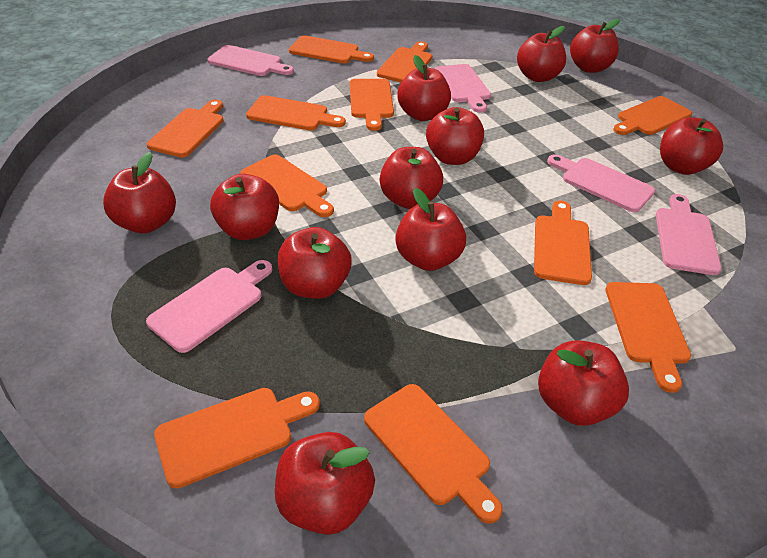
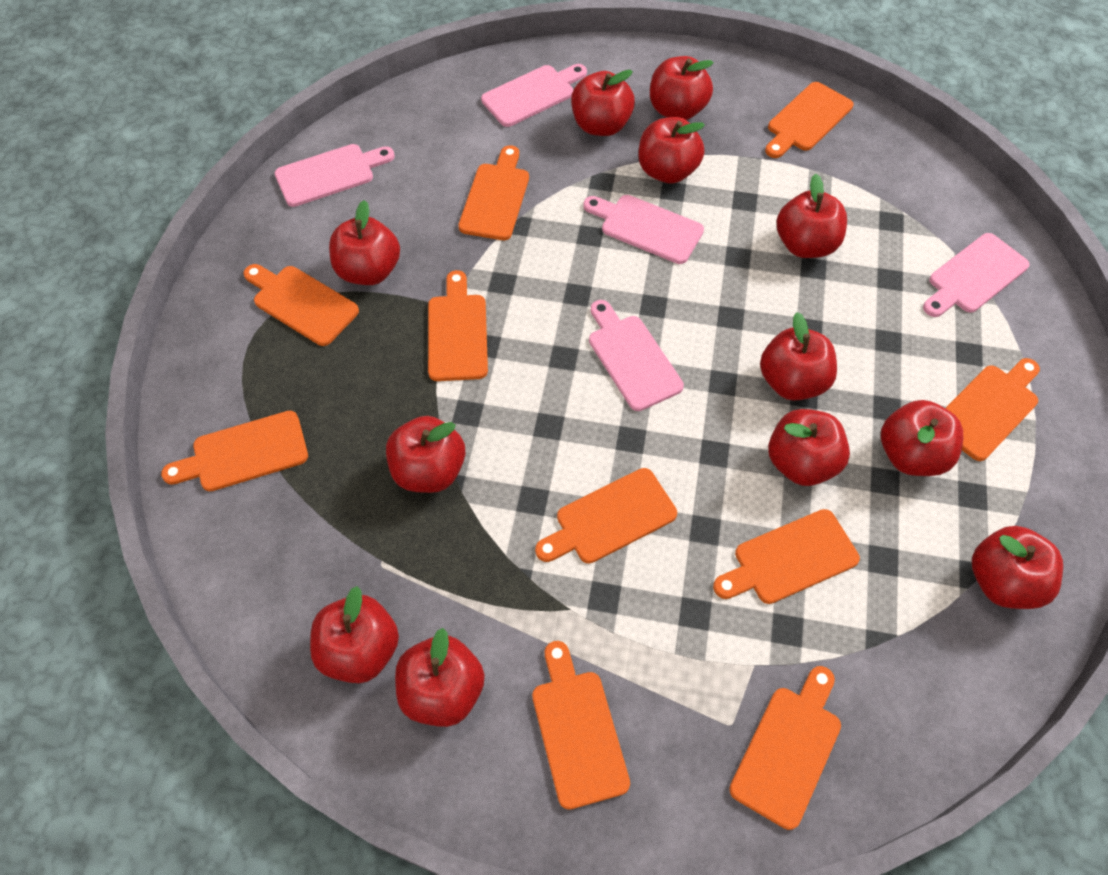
orange cutting board: [147,100,223,157] [154,388,320,489] [240,155,334,217] [246,95,346,130] [289,35,374,63] [350,79,394,131] [364,384,503,524] [377,41,432,82] [534,201,592,285] [605,282,691,393] [613,96,692,135] = 11 -> [161,411,308,491] [243,264,359,346] [428,270,488,381] [458,145,529,240] [532,641,630,810] [535,468,677,563] [713,509,860,604] [729,666,841,830] [765,82,854,158] [945,358,1040,461] = 10

